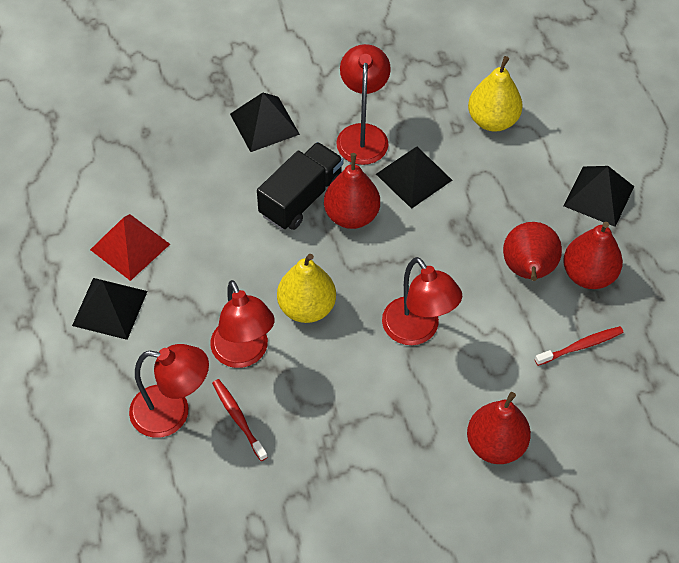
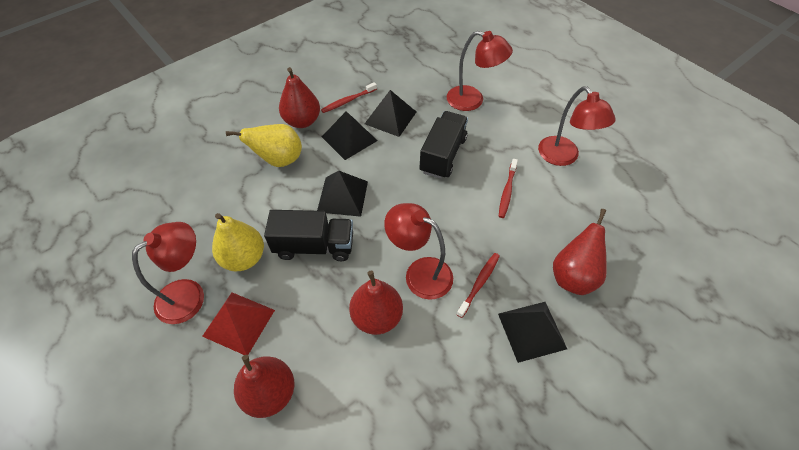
black truck: [257,142,344,230] = 1 -> [264,210,353,261] [419,111,468,179] = 2
red toothbrush: [212,379,268,461] [535,326,623,366] = 2 -> [321,82,377,113] [456,253,500,318] [499,159,518,218] = 3

